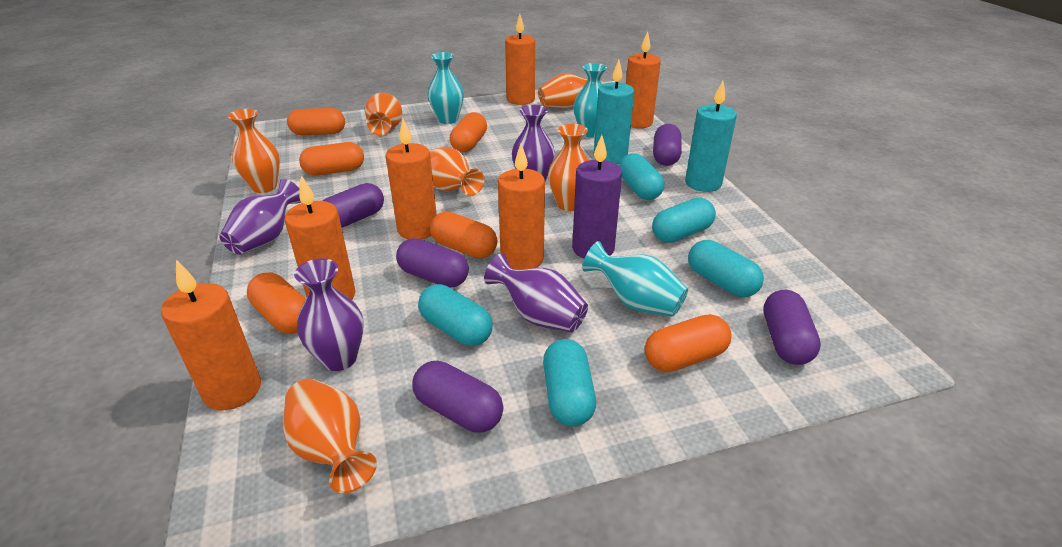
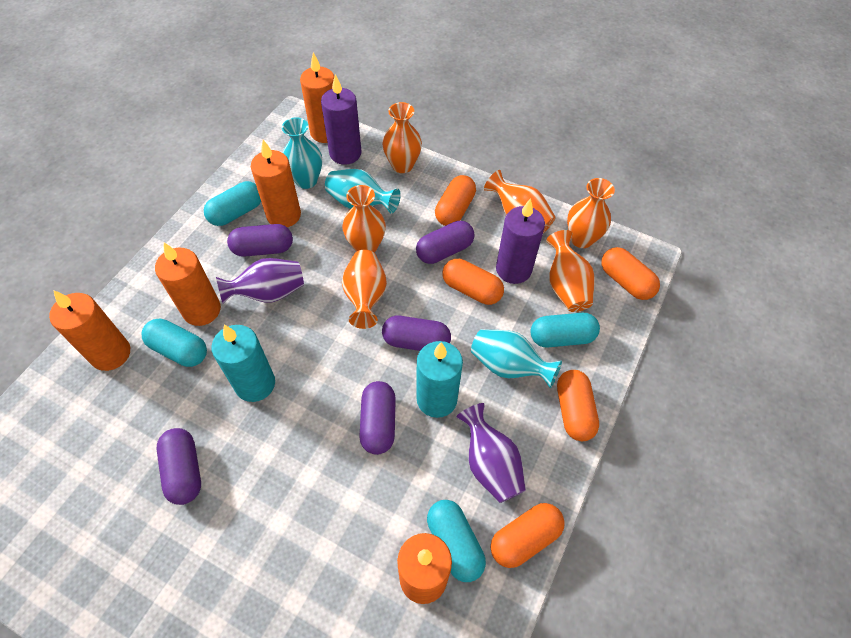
orange candle: [161,260,261,410] [285,175,355,300] [385,119,437,239] [498,144,545,270] [505,14,535,105] [626,31,661,128] = 6 -> [49,290,130,371] [155,243,221,326] [251,140,301,227] [300,53,334,143] [397,533,452,604] = 5
orange capsule: [247,272,306,334] [287,108,345,135] [299,142,364,176] [430,212,498,259] [450,112,487,152] [645,314,732,372] = 6 -> [435,175,476,226] [442,259,504,305] [491,503,565,568] [557,370,599,441] [601,247,660,300] = 5
purple candle: [572,135,622,259] = 1 -> [321,74,361,165] [496,198,545,284] = 2
purple vase: [219,179,301,255] [294,258,364,371] [484,253,588,332] [512,105,555,182] = 4 -> [216,258,304,304] [456,403,526,503] = 2
turquoise capsule: [418,284,493,346] [543,339,596,427] [619,154,664,200] [652,198,716,243] [688,240,764,297] = 5 -> [142,319,207,367] [204,181,261,226] [427,500,486,582] [530,313,600,348] = 4

